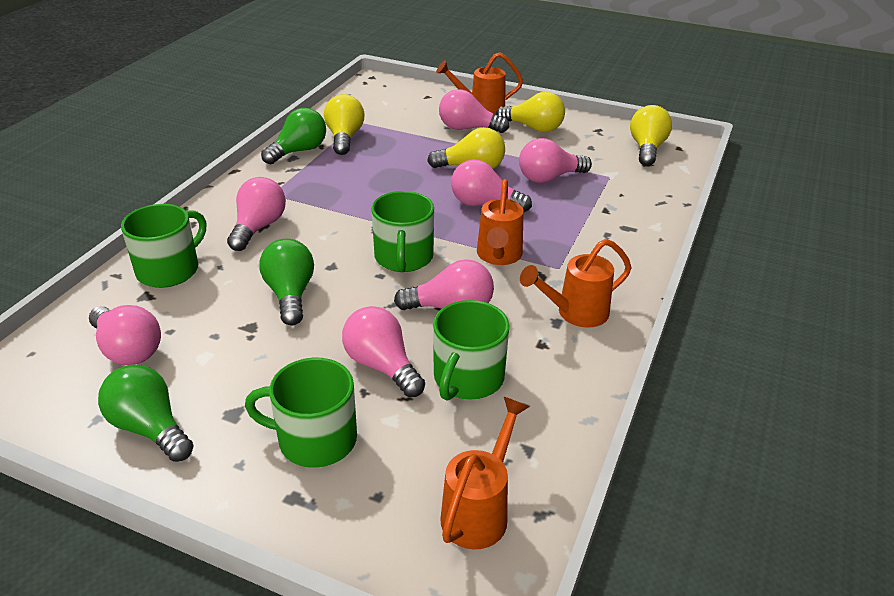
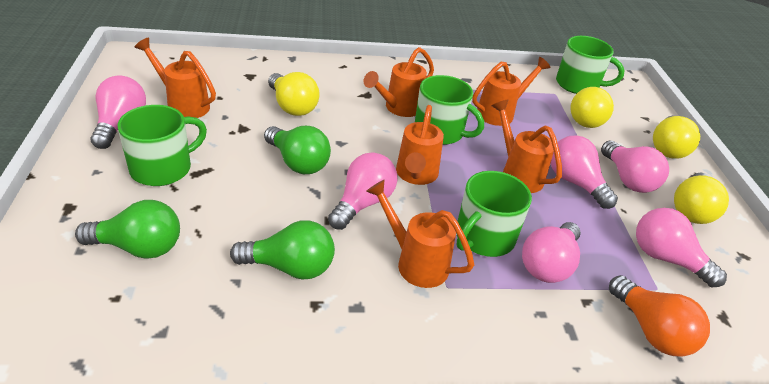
orange light bulb: none = 0 -> [609,275,710,357] = 1
orange watering can: [436,52,523,115] [440,397,529,550] [477,179,524,265] [520,239,631,328] = 4 -> [134,38,216,118] [364,47,434,117] [366,180,474,288] [396,105,444,185] [472,57,551,126] [492,100,562,193] = 6
pink light bulb: [89,305,161,365] [227,177,286,251] [342,306,425,397] [394,259,494,310] [439,89,509,133] [451,159,532,212] [519,138,592,183] = 7 -> [90,75,146,149] [328,153,397,230] [522,222,581,283] [551,135,618,209] [601,140,669,193] [636,208,727,287] = 6

